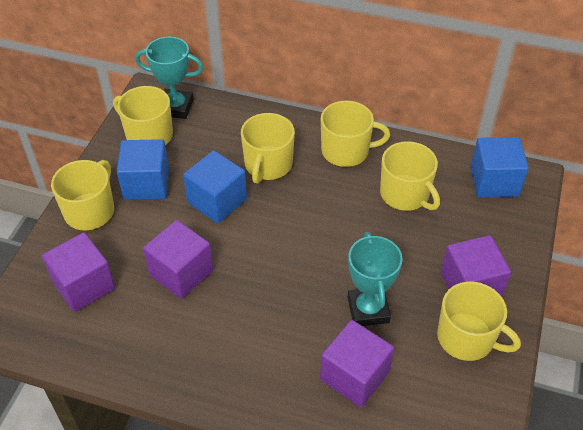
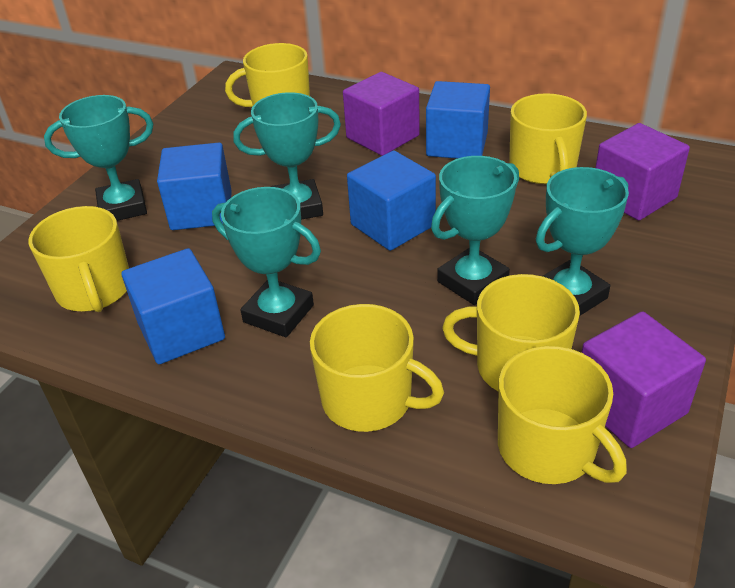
blue cube: [117,139,169,200] [183,150,247,223] [470,137,529,197] = 3 -> [121,248,225,364] [157,142,232,230] [347,151,436,251] [426,81,490,159] = 4
purple cube: [42,232,115,312] [143,220,213,299] [320,320,394,407] [441,235,511,297] = 4 -> [343,72,420,156] [581,311,706,448] [595,123,690,221] = 3
turquoise trophy: [135,37,204,119] [348,232,403,326] = 2 -> [44,95,153,221] [212,187,321,337] [233,92,341,220] [431,156,519,305] [536,167,629,316] = 5

